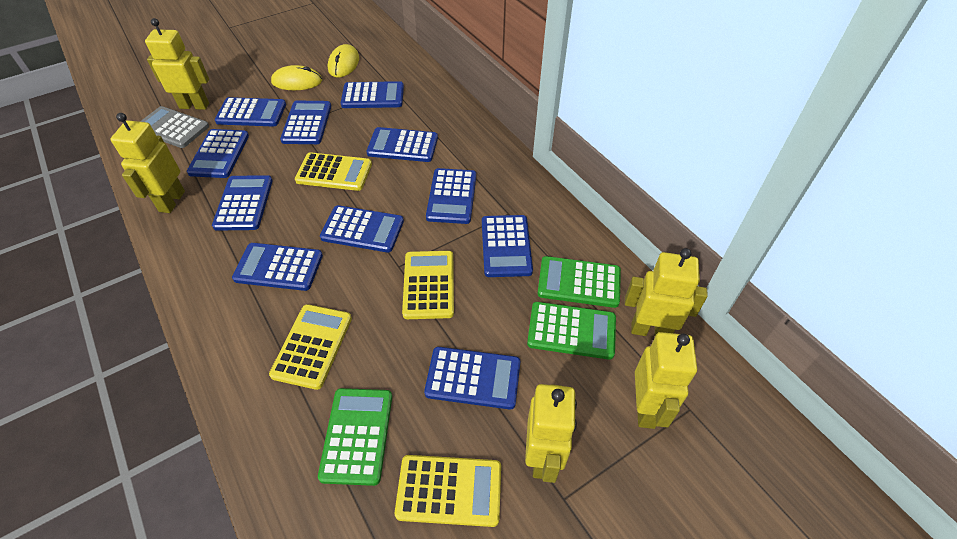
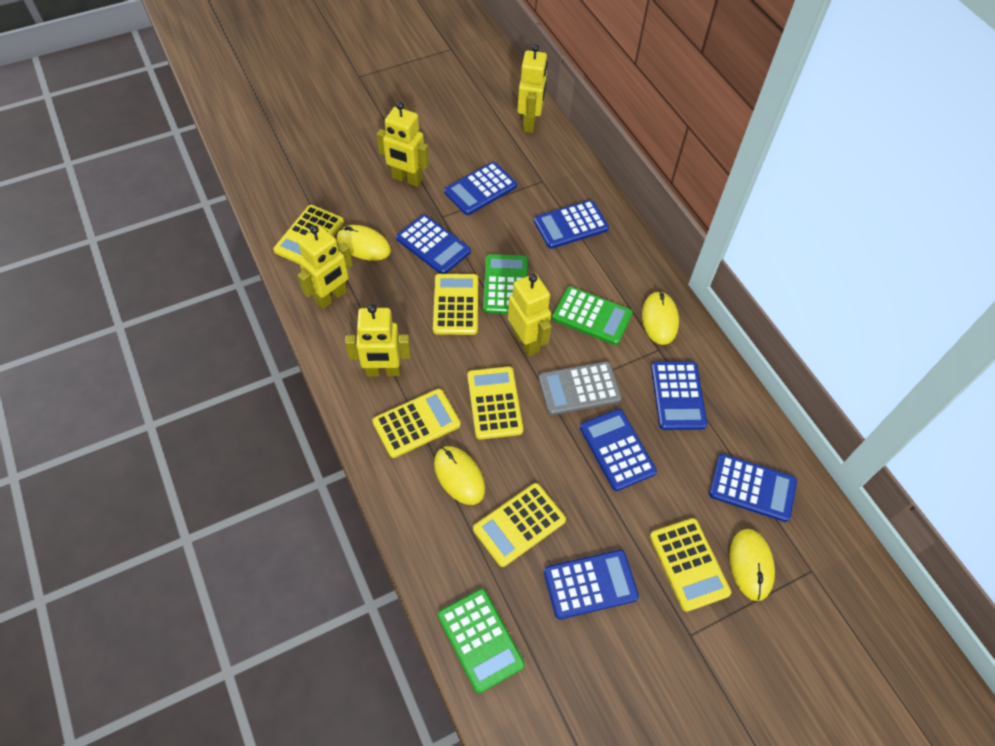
blue calculator: [187,129,249,178] [212,175,273,231] [215,97,286,126] [232,243,323,291] [280,101,331,144] [320,205,404,253] [341,81,404,108] [366,127,438,162] [424,347,520,410] [426,168,476,224] [482,215,533,277] = 11 -> [396,214,471,274] [444,162,517,215] [534,200,609,249] [544,550,639,619] [580,409,657,491] [651,361,707,430] [709,454,797,522] = 7
yellow calculator: [269,304,352,390] [295,152,372,191] [395,455,501,527] [402,251,454,319] = 4 -> [273,205,344,264] [372,389,461,458] [433,274,478,335] [467,367,523,440] [473,483,566,567] [650,518,731,612] = 6
yellow mouse: [271,65,322,90] [328,44,359,78] = 2 -> [337,225,391,261] [434,446,485,505] [642,291,679,345] [730,529,775,601] = 4

